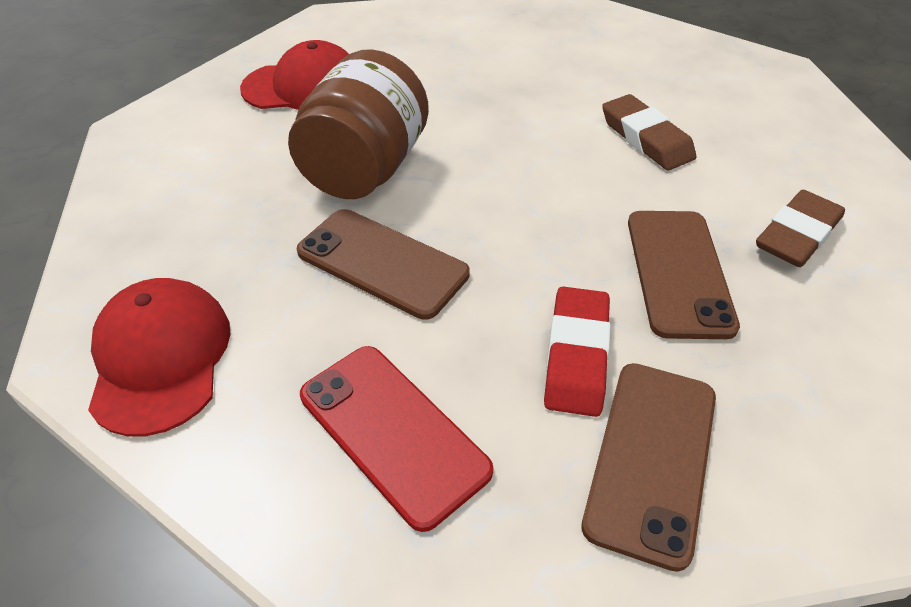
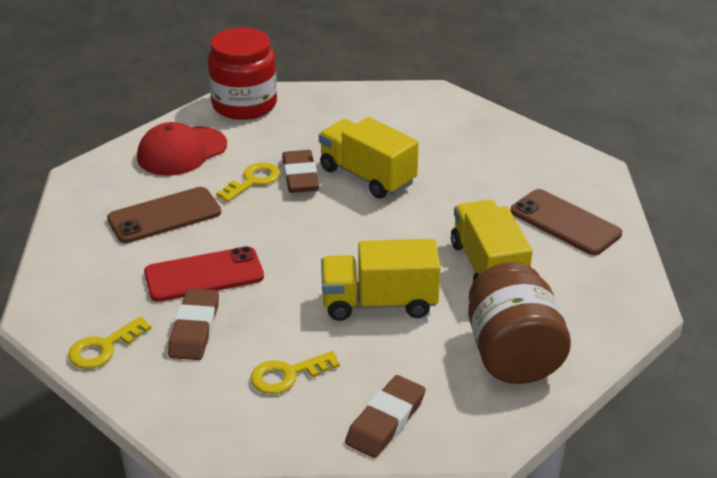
brown eraser: [602,94,696,170] [756,190,845,267] = 2 -> [168,288,219,360] [282,150,319,193] [345,375,426,458] = 3
brown phone: [297,209,470,319] [581,363,716,572] [628,211,740,339] = 3 -> [107,187,221,243] [511,189,622,255] = 2
red cap: [88,278,230,437] [240,40,349,110] = 2 -> [137,122,227,176] = 1
red eraser: [544,287,611,417] = 1 -> none = 0
red jar: none = 0 -> [208,27,277,120] = 1
yellow key: none = 0 -> [68,316,152,369] [216,162,280,202] [250,351,340,394] = 3
yellow truck: none = 0 -> [319,117,419,199] [321,239,440,321] [451,200,532,282] = 3

